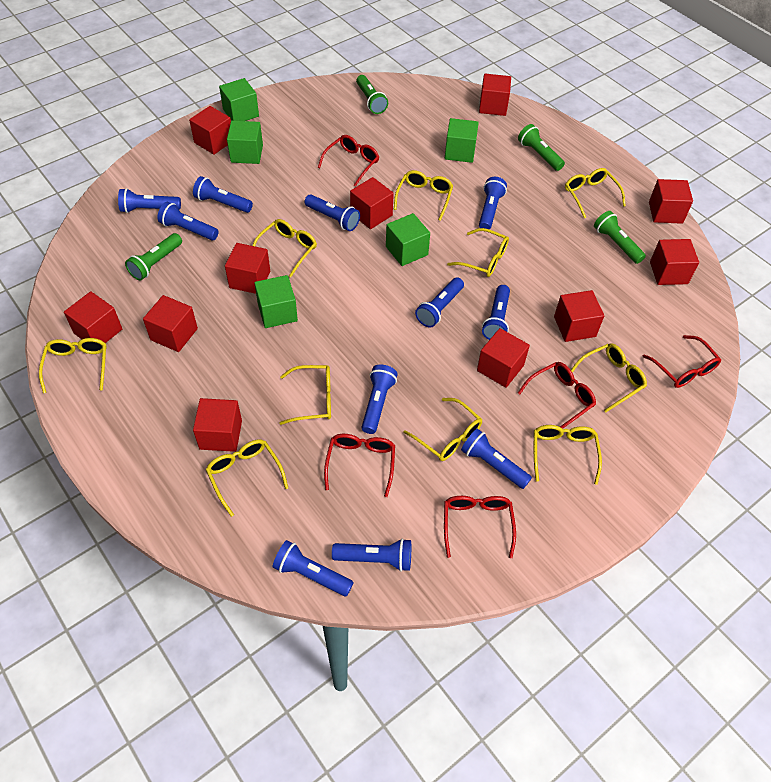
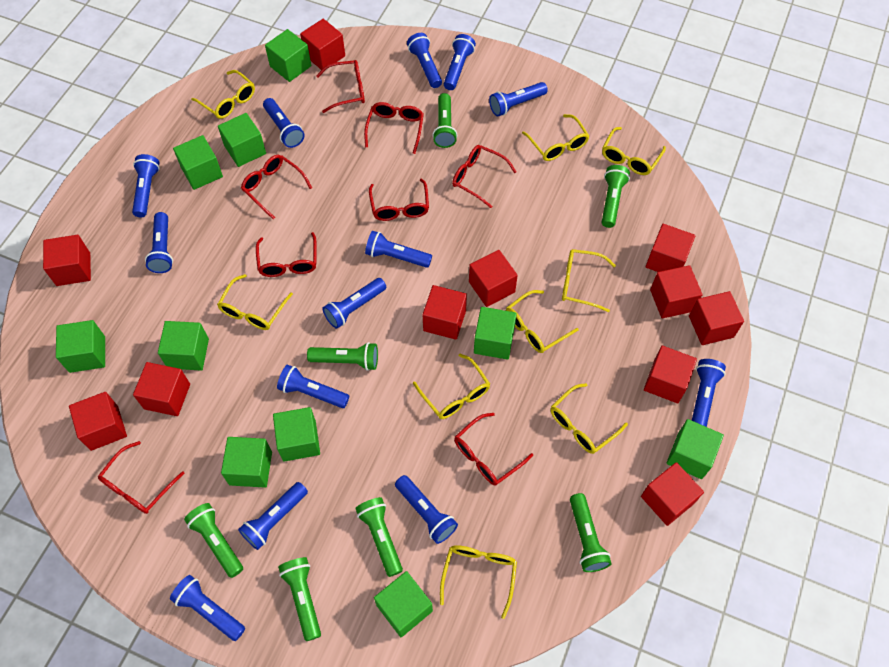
blue flashlight: [118,188,181,213] [157,202,219,240] [193,176,253,213] [273,540,354,596] [304,194,360,231] [332,538,411,572] [361,364,398,434] [415,278,464,327] [461,429,532,489] [479,177,507,229] [482,285,510,340] = 11 -> [132,154,160,217] [145,212,173,273] [170,575,245,641] [238,482,308,550] [263,98,305,148] [277,364,349,408] [322,278,386,329] [365,231,432,268] [395,475,458,544] [407,33,442,88] [444,34,476,90] [489,82,548,117] [692,359,726,427] = 13
green cube: [219,78,259,121] [227,121,263,164] [254,275,298,328] [386,213,430,266] [445,118,479,163] = 5 -> [56,320,105,373] [158,321,209,371] [173,135,223,190] [218,113,266,167] [221,437,272,488] [265,29,311,82] [273,407,320,462] [374,571,433,637] [474,307,517,360] [666,419,724,479] = 10
green flashlight: [125,233,182,280] [356,75,388,114] [518,124,565,171] [594,211,646,264] = 4 -> [184,503,243,578] [278,557,321,641] [307,342,378,371] [355,497,403,577] [432,93,457,148] [570,493,612,572] [602,165,630,228] = 7
red glasses: [318,135,379,187] [324,434,395,497] [444,496,516,558] [518,362,596,429] [642,335,721,388] = 5 -> [98,441,185,514] [241,155,312,220] [256,232,317,277] [316,60,365,113] [364,102,424,154] [369,178,429,221] [452,145,517,208] [454,413,533,486] = 8
yellow glasses: [39,338,107,393] [206,440,288,517] [253,219,317,277] [279,365,331,425] [394,170,453,221] [403,398,483,461] [447,228,509,277] [534,425,602,485] [565,168,626,218] [571,343,647,412] = 10 -> [191,70,255,119] [217,274,293,330] [413,354,490,419] [440,545,517,619] [506,290,579,353] [522,114,589,161] [551,383,628,454] [562,249,616,312] [602,127,666,175] = 9

